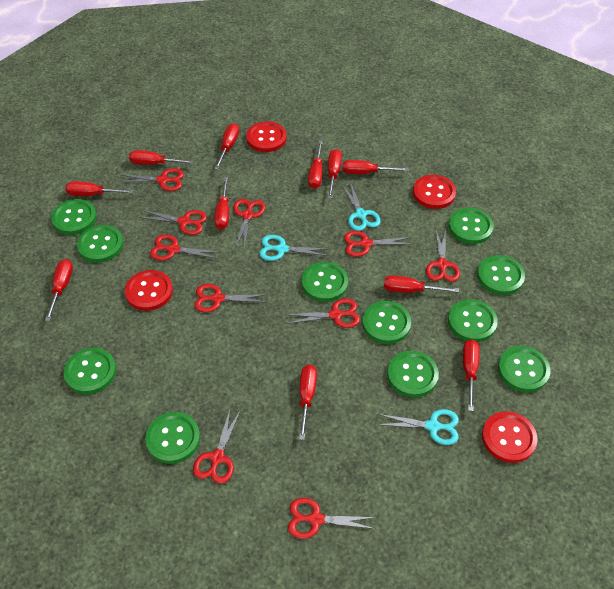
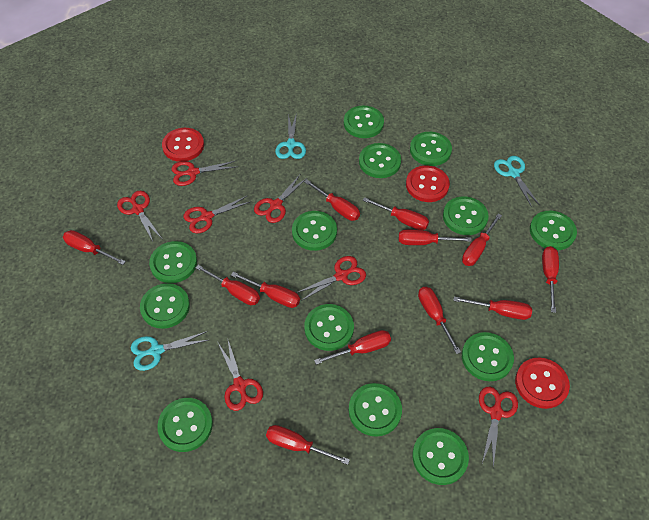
green button: [51,199,97,235] [64,348,116,394] [77,225,123,263] [145,412,200,464] [302,262,348,302] [362,301,411,344] [387,351,439,397] [448,208,494,244] [448,299,498,342] [477,255,525,295] [498,346,551,392] = 11 -> [140,283,190,329] [149,241,197,283] [157,398,213,452] [292,211,337,251] [304,304,354,351] [344,106,384,138] [349,383,402,437] [359,143,401,178] [410,132,452,166] [412,428,469,485] [443,196,489,235] [462,332,514,381] [530,211,577,250] = 13
red button: [125,270,173,311] [246,121,287,152] [413,175,456,209] [482,411,537,463] = 4 -> [162,128,204,162] [406,166,450,202] [515,357,570,409] = 3
red scissors: [118,168,184,191] [139,210,207,235] [150,234,220,261] [193,410,241,484] [194,284,268,312] [233,199,265,249] [285,299,360,328] [288,498,377,539] [344,231,413,257] [426,228,460,282] = 10 -> [117,191,161,241] [172,161,235,186] [184,196,250,233] [218,341,263,411] [254,175,308,223] [296,256,366,301] [479,387,518,468] = 7
red screwdriver: [45,259,73,321] [65,181,134,196] [129,150,194,165] [214,123,239,170] [214,177,229,229] [299,365,317,440] [308,140,323,189] [328,149,342,199] [342,160,408,174] [384,275,459,293] [463,339,480,411] = 11 -> [63,230,126,265] [195,265,260,305] [231,272,300,308] [266,425,350,465] [304,180,360,221] [314,330,391,365] [363,197,429,230] [399,229,471,245] [418,287,461,354] [453,297,532,320] [462,213,502,266] [542,246,559,313] = 12

